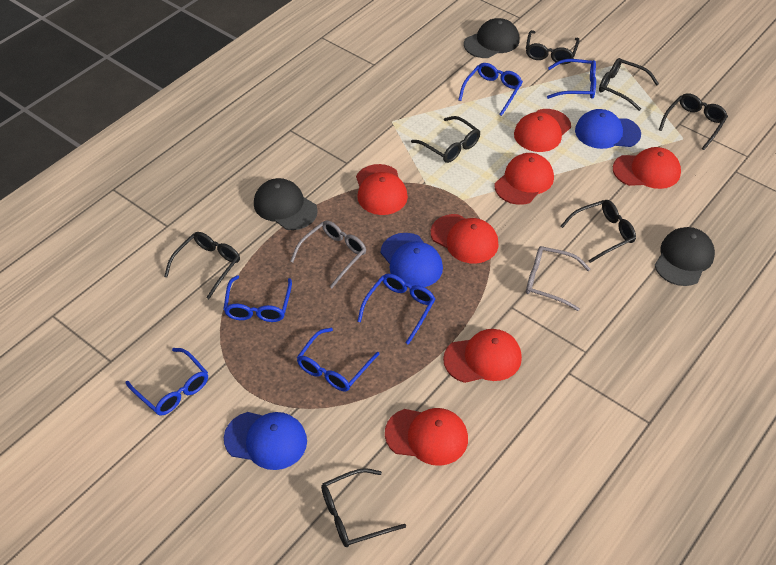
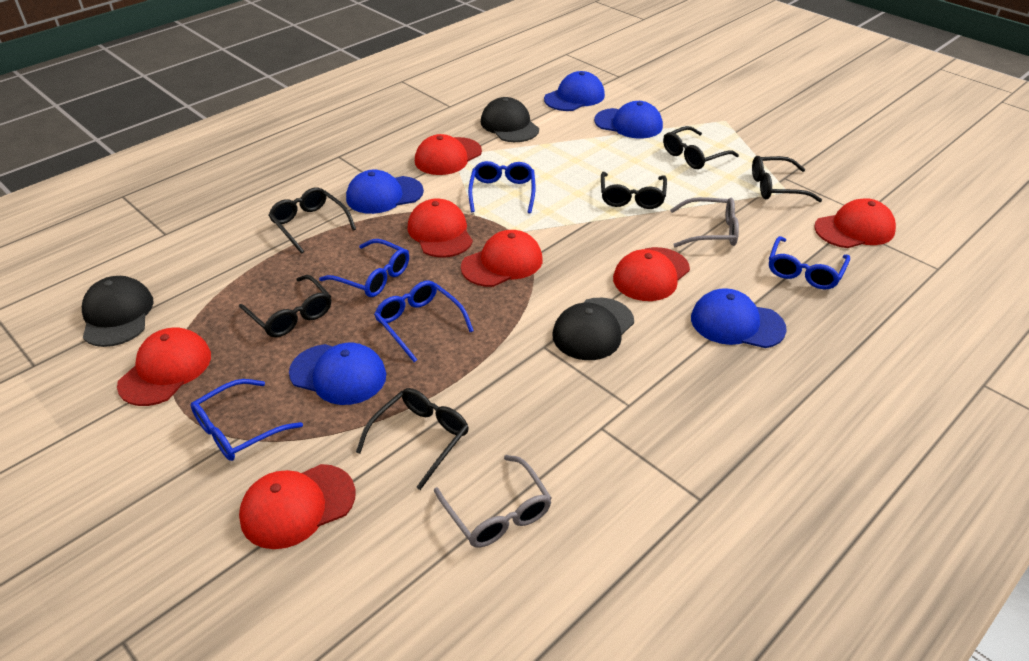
black glasses: [164,232,240,299] [321,468,406,547] [411,116,480,163] [526,30,580,64] [561,200,636,263] [599,58,659,111] [659,93,728,150] = 7 -> [239,275,331,337] [269,187,356,254] [356,388,469,490] [601,172,667,209] [663,126,739,169] [752,156,822,202] = 6
blue cap: [224,412,307,470] [381,233,443,287] [575,109,641,149] = 3 -> [289,343,386,405] [346,170,424,214] [544,71,605,111] [594,101,663,139] [691,288,787,348] = 5
blue glasses: [125,348,208,416] [223,275,292,322] [297,328,379,391] [357,274,435,345] [458,63,523,116] [547,59,596,99] = 6 -> [191,379,303,461] [319,239,409,297] [374,280,474,362] [468,161,535,214] [769,236,850,289] = 5

